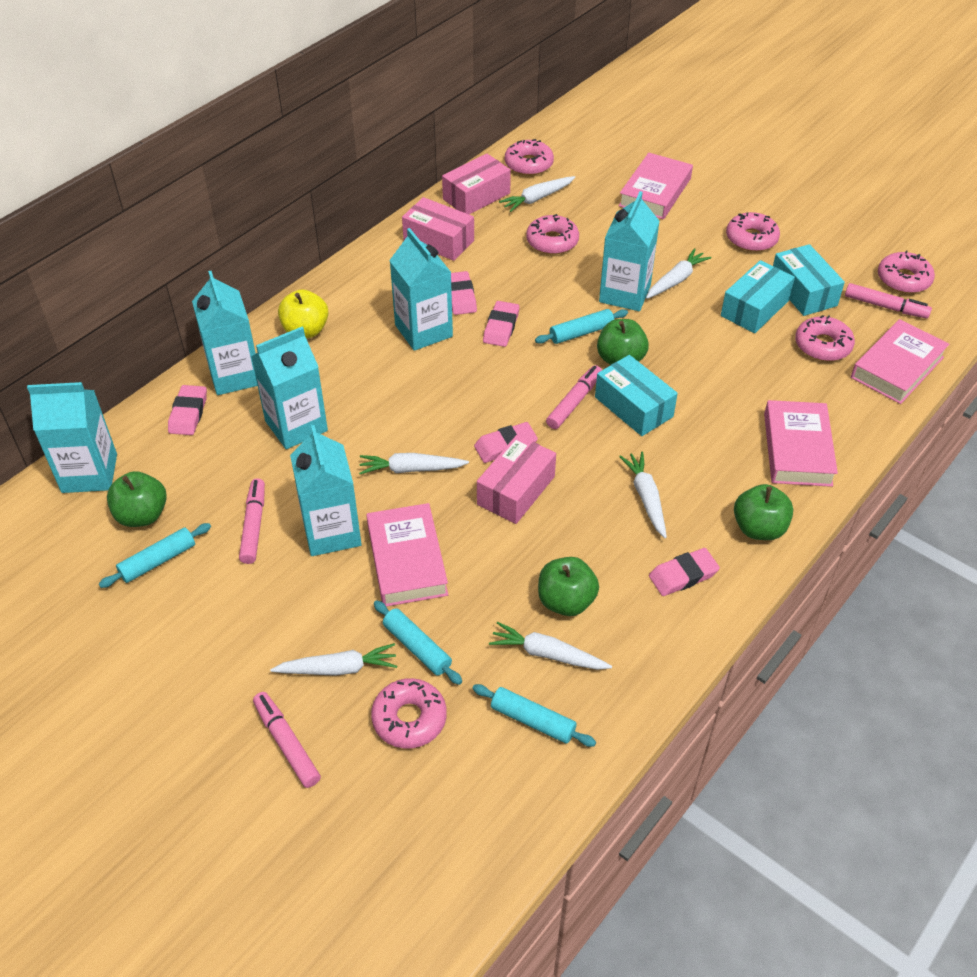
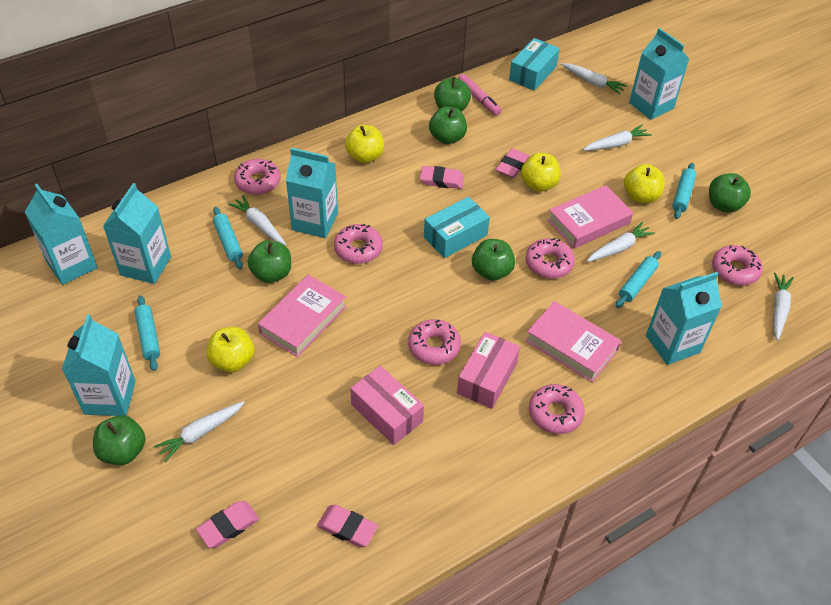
green apple: [107,471,167,527] [538,557,599,616] [597,319,649,365] [734,484,793,540] = 4 -> [93,415,146,465] [247,241,291,283] [429,106,467,144] [434,77,471,112] [472,239,515,281] [709,173,751,213] = 6
pink book: [366,503,448,607] [619,153,693,219] [764,400,838,487] [851,319,949,404] = 4 -> [258,275,347,357] [525,301,621,382] [547,185,633,249] = 3
pink box: [402,197,474,261] [442,153,511,214] [477,435,556,524] = 3 -> [350,366,424,445] [457,332,520,409] = 2
pink eraser: [168,385,207,435] [451,271,477,315] [474,422,538,463] [483,301,519,347] [649,548,720,596] = 5 -> [196,501,259,548] [317,505,378,547] [420,166,464,189] [496,148,530,178] = 4
pink marker: [239,478,265,564] [253,692,321,788] [546,365,602,429] [845,283,932,319] = 4 -> [458,74,502,116] = 1
turquoise box: [595,355,678,436] [721,260,795,333] [773,244,845,316] = 3 -> [424,197,490,258] [509,38,560,91] = 2
yellow apple: [278,289,328,338] = 1 -> [206,327,254,372] [345,125,384,163] [521,153,561,192] [624,164,665,203] = 4

